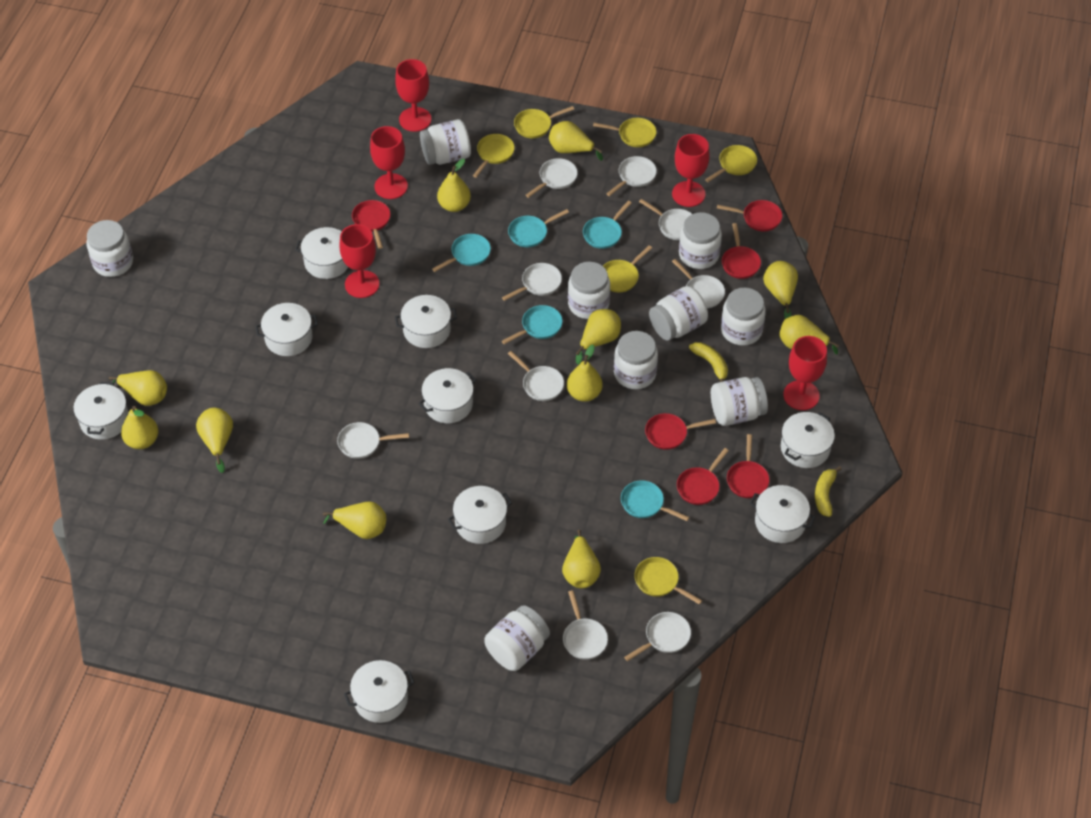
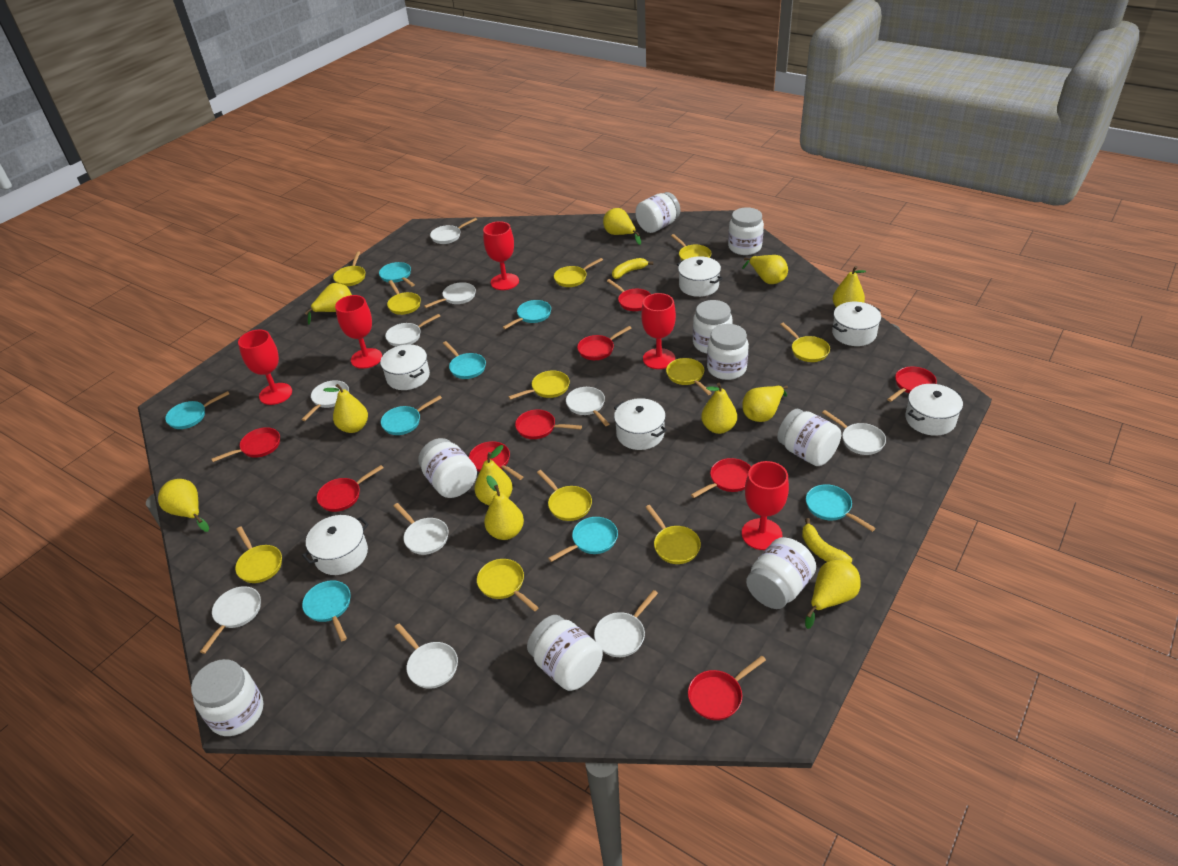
red pan: [352,200,391,249] [645,413,716,450] [677,448,729,505] [717,200,782,232] [722,223,761,279] [727,434,770,498] = 6 -> [211,427,280,462] [317,465,383,512] [469,441,523,480] [515,409,582,439] [577,326,632,360] [607,279,651,311] [688,656,766,720] [691,458,751,498] [887,366,937,402] = 9
turquoise pan: [432,234,491,272] [502,305,563,344] [508,209,569,247] [583,201,632,249] [621,480,689,521] = 5 -> [165,391,229,429] [302,580,351,641] [379,262,415,287] [381,395,442,435] [443,341,486,379] [503,300,551,329] [548,517,618,562] [806,484,876,532] = 8
white pan: [337,422,409,459] [502,263,562,301] [508,351,564,401] [526,158,578,198] [563,590,608,660] [606,156,657,196] [624,612,691,661] [639,199,692,240] [672,259,725,308] = 9 -> [200,586,261,654] [301,380,349,421] [385,314,440,347] [394,503,449,555] [395,623,458,689] [424,282,476,308] [430,218,477,244] [566,387,609,426] [594,590,658,657] [822,410,886,455] = 10
white pot: [73,382,129,440] [255,303,318,356] [295,227,348,279] [344,660,415,723] [395,295,457,348] [418,368,477,423] [448,486,512,544] [749,485,816,543] [781,412,835,468] = 9 -> [302,515,369,575] [380,345,430,390] [614,398,667,450] [677,256,723,297] [832,302,881,346] [905,384,963,436] = 6
yellow pan: [473,134,515,178] [514,106,574,138] [593,118,657,147] [603,245,652,292] [634,557,702,605] [705,145,757,182] = 6 -> [235,527,282,583] [333,251,365,286] [387,280,421,315] [477,559,539,611] [509,371,570,400] [537,470,592,521] [554,258,603,287] [645,505,701,564] [666,358,712,395] [671,234,711,261] [780,323,830,362] = 11

